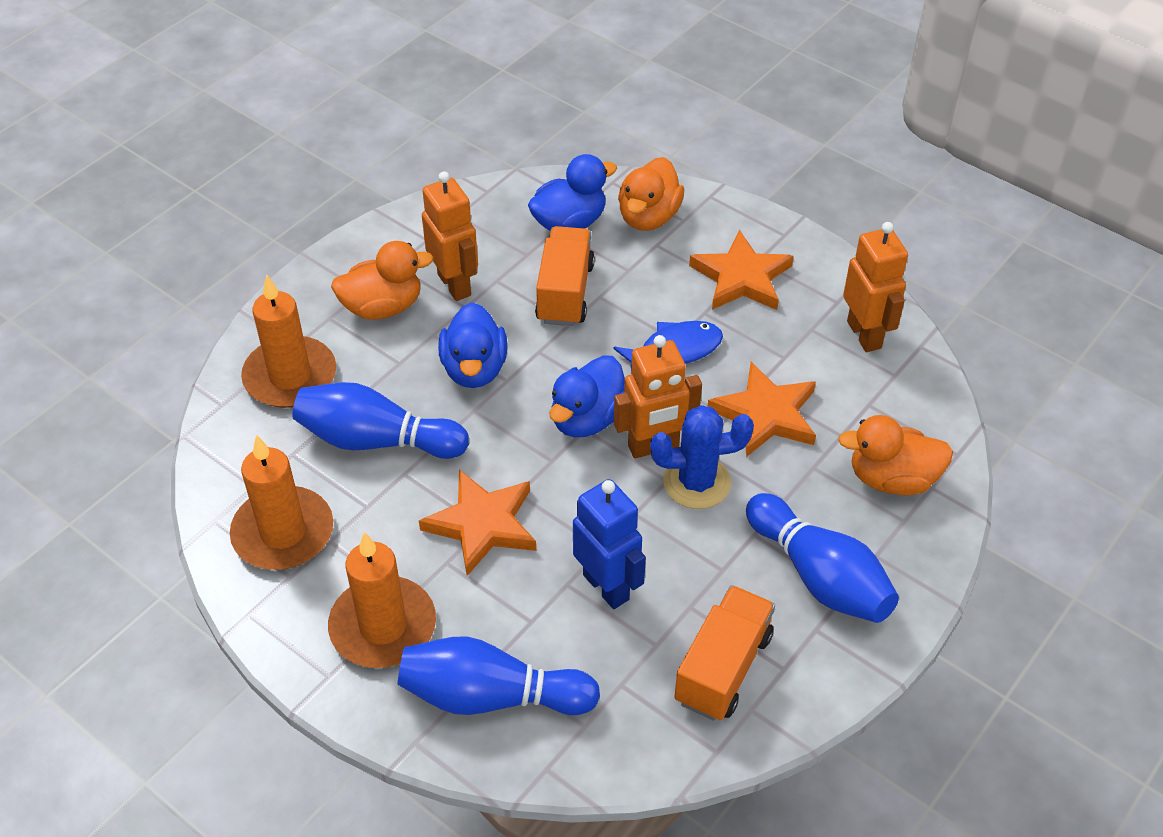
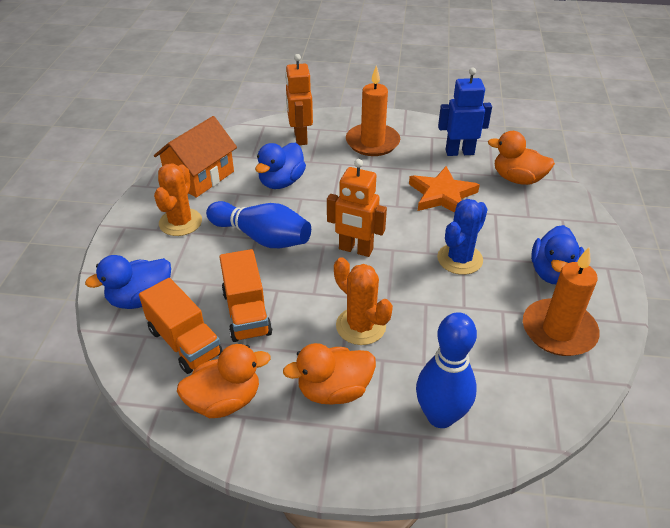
blue bowling pin: [292,382,469,459] [398,636,600,715] [746,493,899,623] = 3 -> [206,201,311,248] [416,312,477,428] = 2
blue fish: [613,321,723,374] = 1 -> none = 0
orange cactus: none = 0 -> [154,163,202,236] [334,257,393,345] = 2
orange candle: [230,434,333,570] [241,274,336,408] [328,532,436,668] = 3 -> [346,65,400,156] [523,248,600,356] = 2
orange house: none = 0 -> [154,116,237,198] = 1
orange robot: [422,171,478,301] [614,335,702,458] [843,222,908,352] = 3 -> [285,54,313,145] [327,159,387,257] = 2
orange star: [419,470,536,576] [689,230,794,310] [708,362,816,457] = 3 -> [409,166,480,213] = 1

